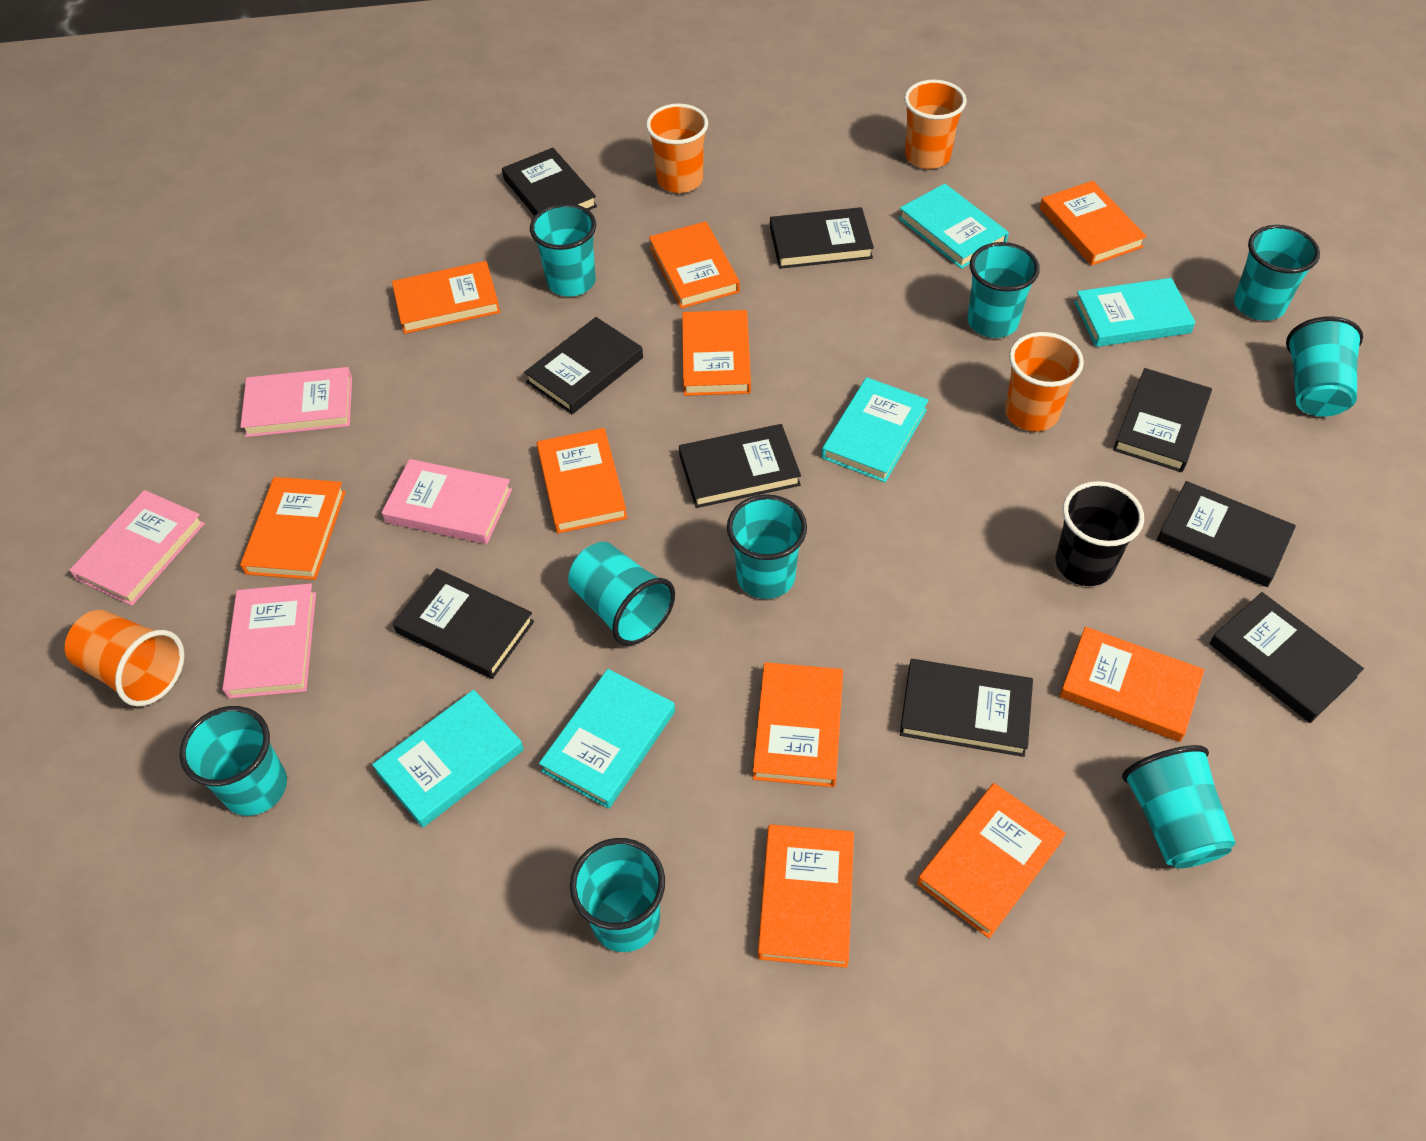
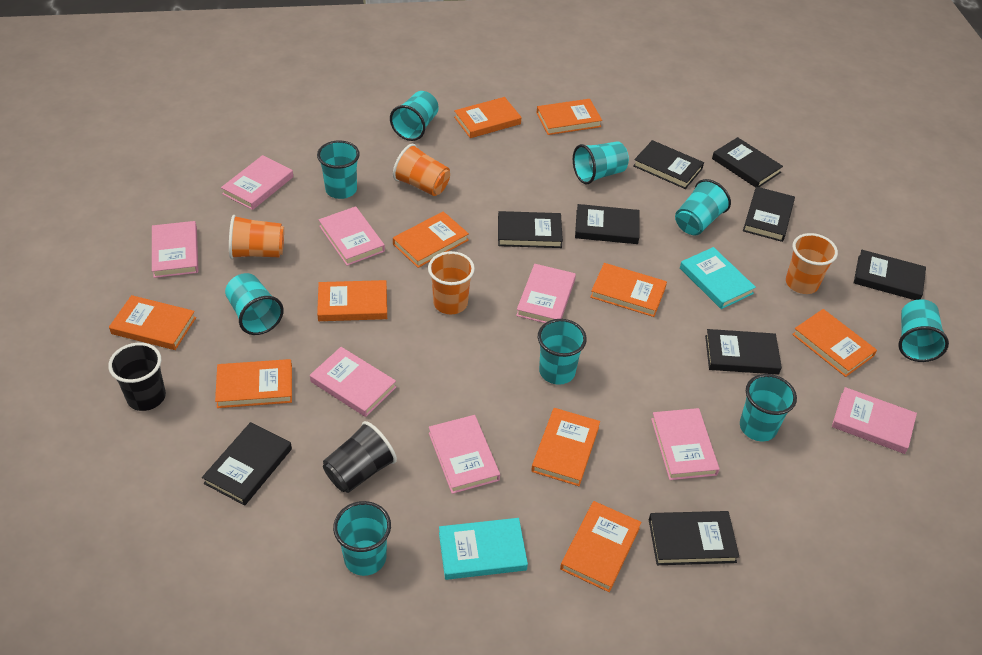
black cup: [1055,481,1144,586] = 1 -> [108,342,166,411] [323,421,397,493] = 2
pink book: [69,490,205,606] [222,583,316,699] [240,367,352,437] [382,459,512,544] = 4 -> [152,221,198,278] [221,155,293,210] [310,347,396,417] [319,206,385,266] [429,415,500,494] [516,264,576,323] [651,408,720,480] [832,387,917,454] = 8
turquoise book: [372,690,524,828] [539,669,675,809] [822,377,929,482] [899,184,1009,269] [1074,278,1196,347] = 5 -> [439,518,528,580] [680,247,756,309] = 2

